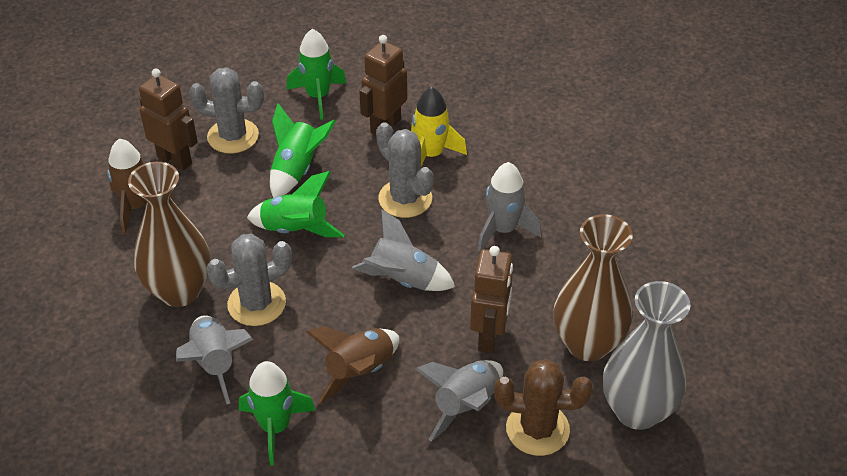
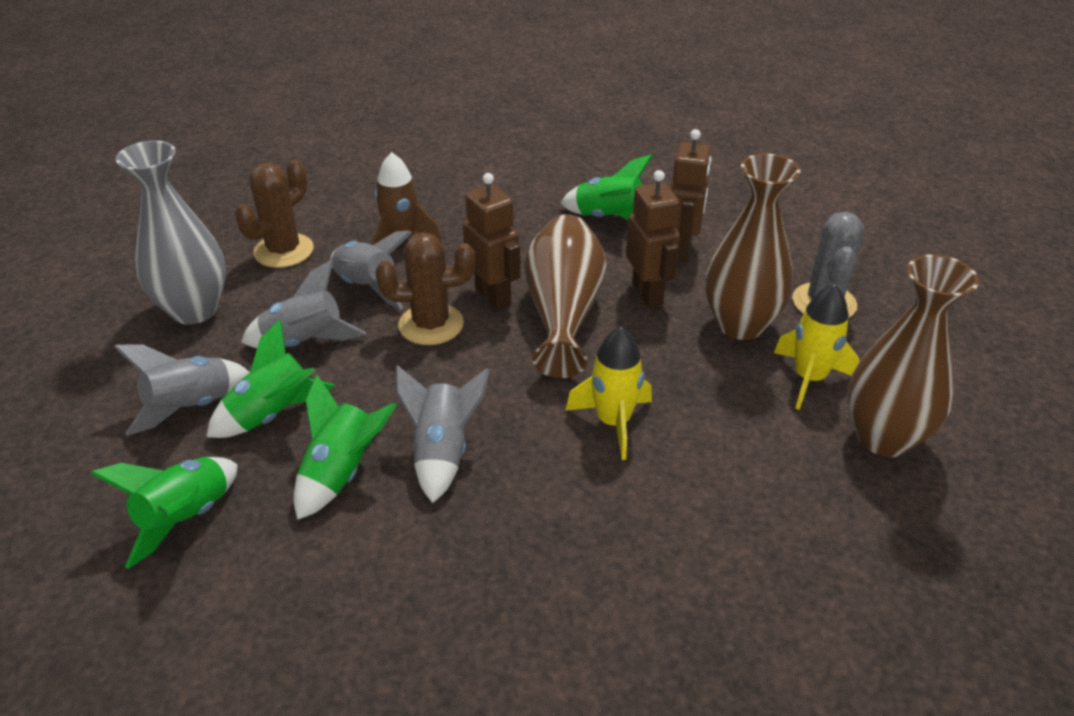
brown cactus: [494,359,593,456] = 1 -> [235,160,314,268] [376,232,475,345] = 2
brown rocket: [107,138,174,234] [306,326,399,404] = 2 -> [373,152,442,245] = 1
brown vase: [128,162,211,307] [554,214,633,361] = 2 -> [524,214,606,378] [705,154,800,340] [847,254,979,457] = 3
grey cactus: [189,67,264,153] [207,234,292,326] [376,122,434,218] = 3 -> [792,212,864,319] = 1
yellow rocket: [411,87,467,166] = 1 -> [566,327,652,460] [774,284,860,410] = 2

